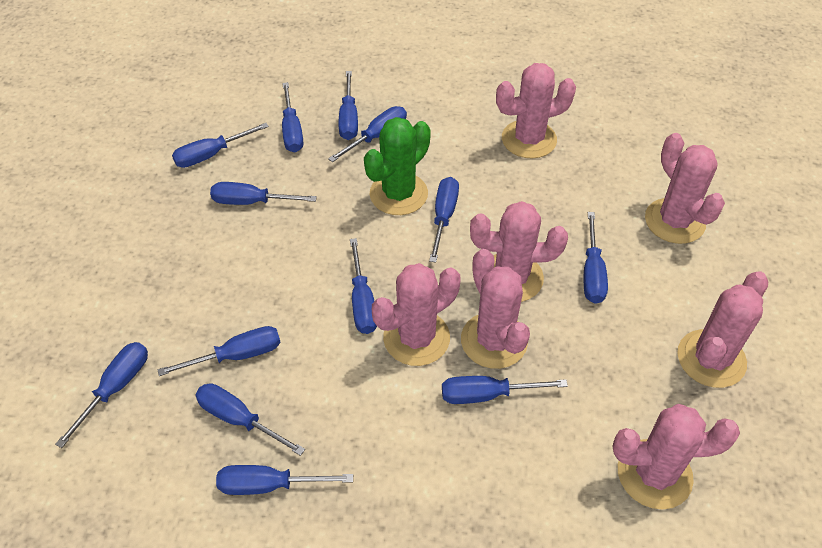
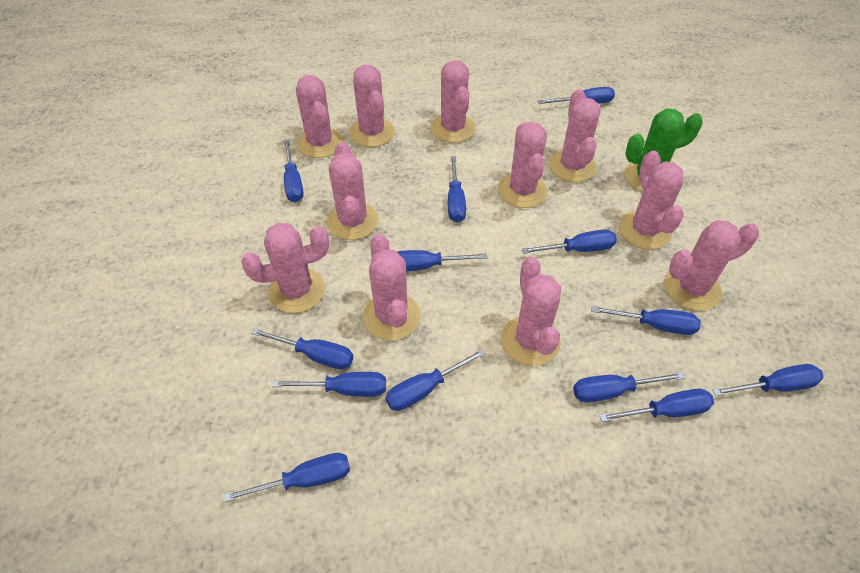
pink cactus: [372,263,461,366] [461,249,530,369] [470,201,568,302] [496,63,576,159] [613,404,740,510] [645,133,725,244] [677,271,768,388] = 7 -> [241,223,329,313] [296,75,343,158] [327,142,378,240] [349,65,395,147] [363,234,421,341] [431,60,476,143] [498,122,548,208] [501,257,561,366] [549,89,601,182] [619,151,684,250] [664,220,759,311] = 11

